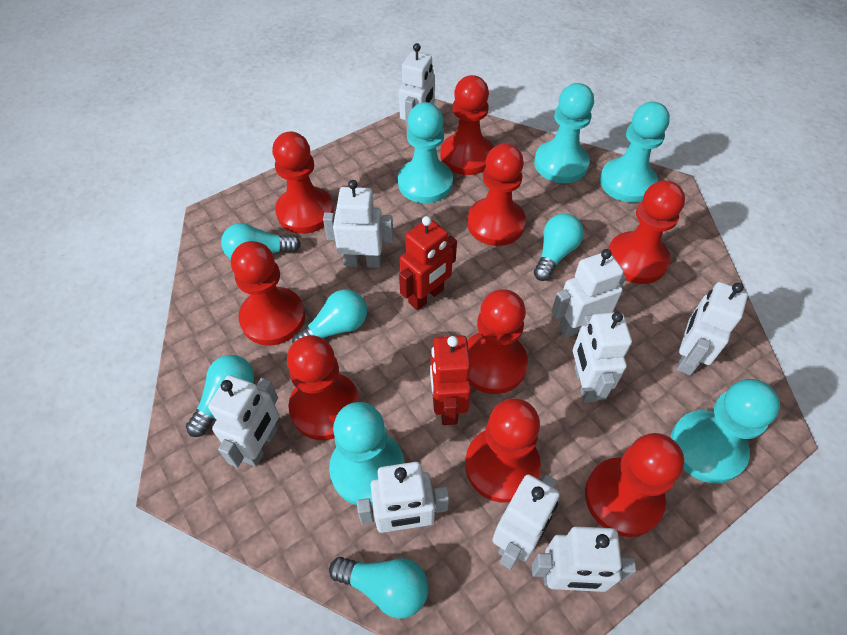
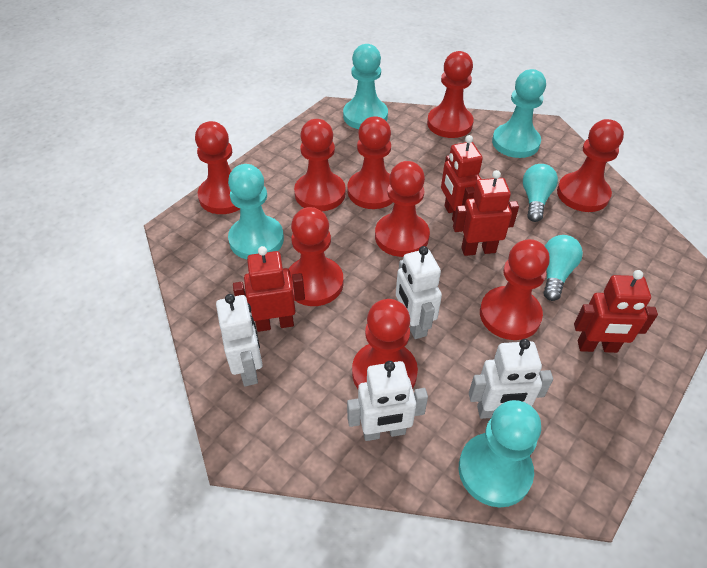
red robot: [399,216,457,310] [430,335,471,425] = 2 -> [233,246,305,332] [441,135,483,222] [453,170,519,256] [574,270,658,353] = 4
turquoise light bulb: [186,355,254,437] [221,223,301,259] [292,289,367,343] [329,557,429,619] [534,214,584,281] = 5 -> [523,164,558,222] [544,235,583,301] = 2
turquoise pawn: [329,402,404,506] [398,102,453,203] [534,83,594,183] [600,102,670,203] [670,379,780,484] = 5 -> [228,164,284,259] [343,44,388,129] [459,400,541,507] [492,69,546,158] = 4
white robot: [208,375,279,467] [323,180,394,268] [357,462,449,533] [399,43,435,131] [492,474,560,570] [532,526,636,592] [552,249,626,338] [573,312,632,403] [677,282,748,375] = 9 -> [216,294,263,386] [347,361,428,441] [396,246,442,339] [469,339,553,419] = 4

